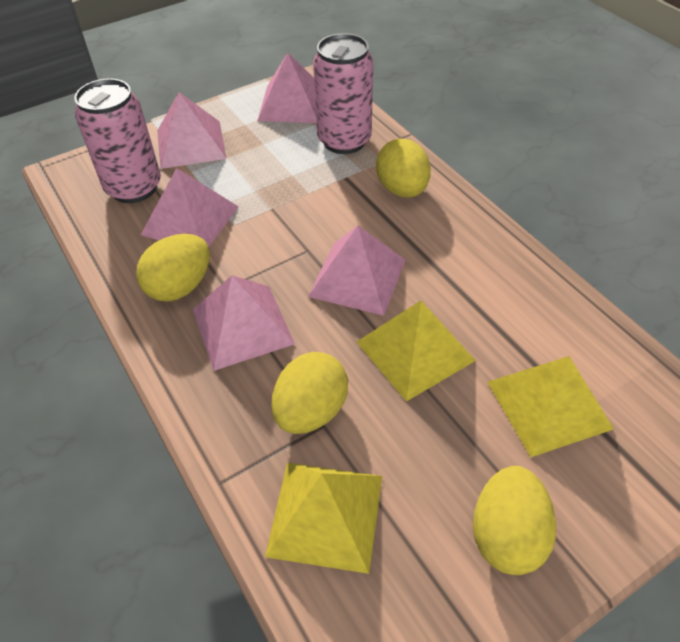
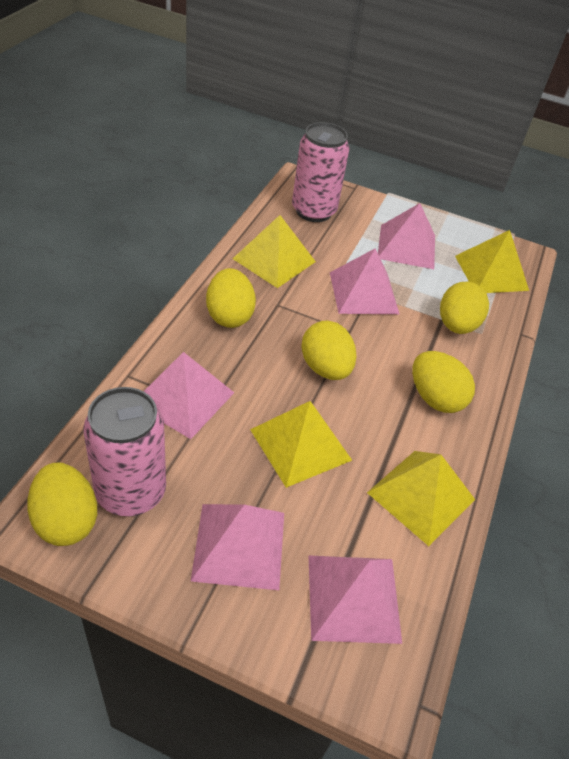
yellow egg: [136,234,210,302] [272,352,348,434] [376,139,431,198] [473,466,556,575] = 4 -> [27,462,97,546] [206,268,256,328] [301,320,357,380] [412,351,475,413] [440,281,489,334] = 5
yellow pyramid: [265,463,382,574] [357,301,476,402] [487,356,614,457] = 3 -> [233,215,316,288] [250,401,352,488] [367,451,475,546] [455,230,529,293] = 4

